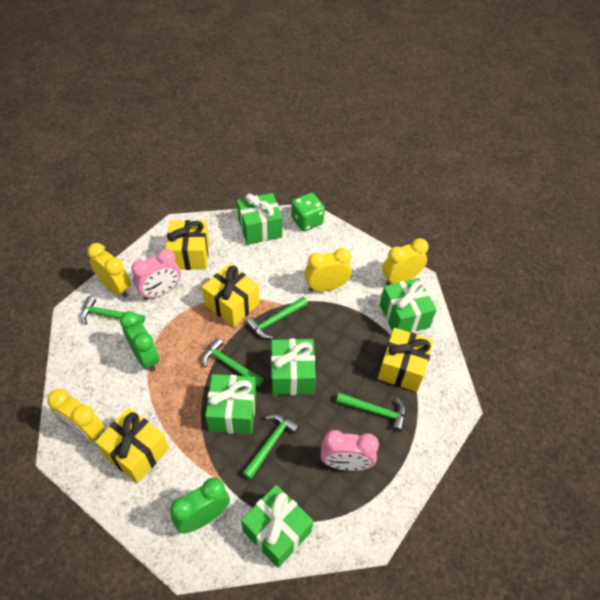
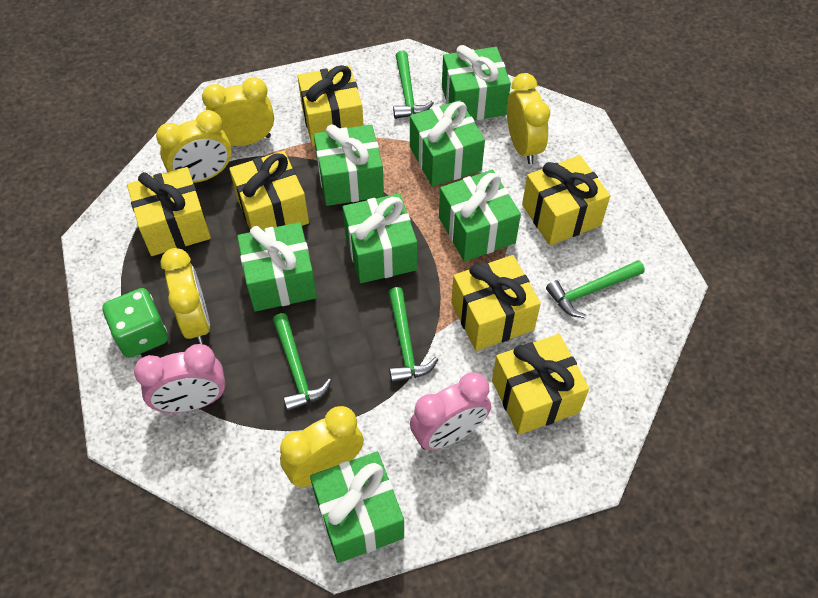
green clock: [120,311,159,371] [170,478,230,534] = 2 -> none = 0
green gift: [205,374,256,434] [237,193,283,245] [241,485,313,568] [271,339,316,395] [380,278,437,333] = 5 -> [237,222,317,312] [310,452,404,563] [314,124,384,206] [343,193,417,283] [410,100,485,187] [439,170,521,262] [442,45,511,120] = 7
green hammer: [80,296,145,325] [202,338,264,387] [242,414,300,480] [246,297,308,339] [336,393,406,432] = 5 -> [273,313,332,412] [388,287,438,383] [393,51,434,119] [546,260,645,318] = 4
yellow clock: [47,389,104,442] [87,243,131,298] [305,248,351,292] [382,238,429,286] = 4 -> [156,110,232,183] [160,248,210,344] [202,77,274,146] [280,406,364,487] [507,73,550,164] = 5
yellow gift: [95,407,169,483] [166,220,209,270] [202,264,260,327] [378,328,434,392] = 4 -> [127,167,211,256] [229,151,309,230] [297,65,364,146] [451,255,541,351] [492,334,589,435] [522,155,610,245] = 6

